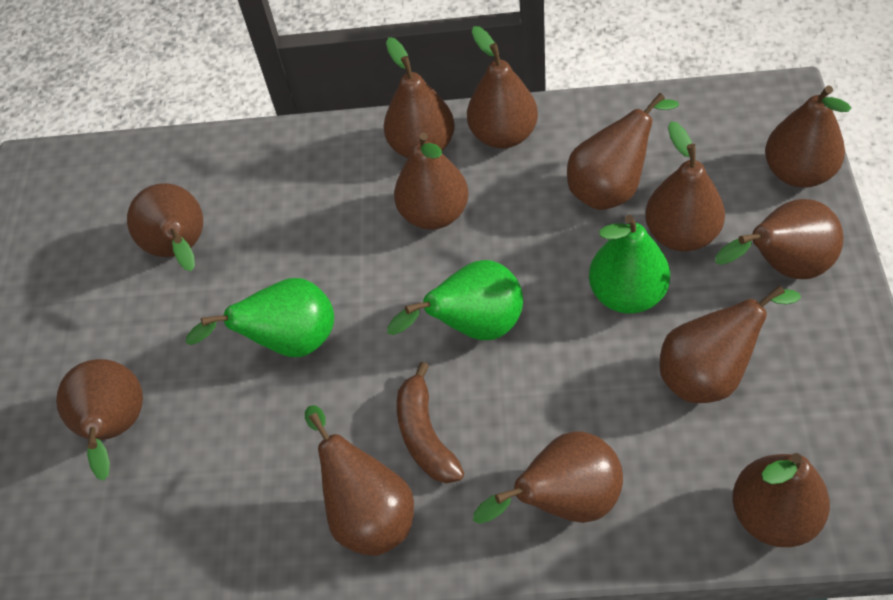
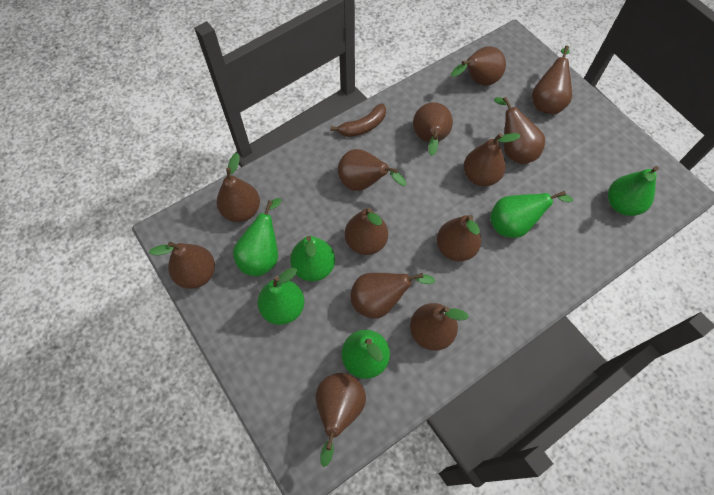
green pear: [185,278,334,357] [387,260,523,340] [589,215,670,314] = 3 -> [233,198,281,276] [257,268,305,325] [290,236,335,282] [341,330,390,379] [490,191,573,238] [608,166,659,216] = 6

